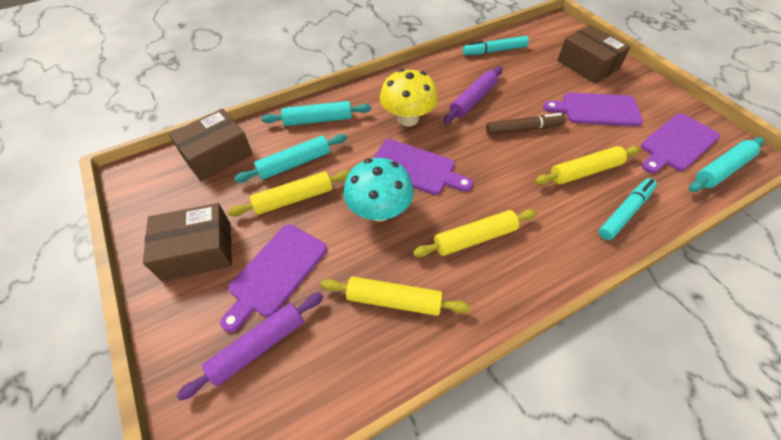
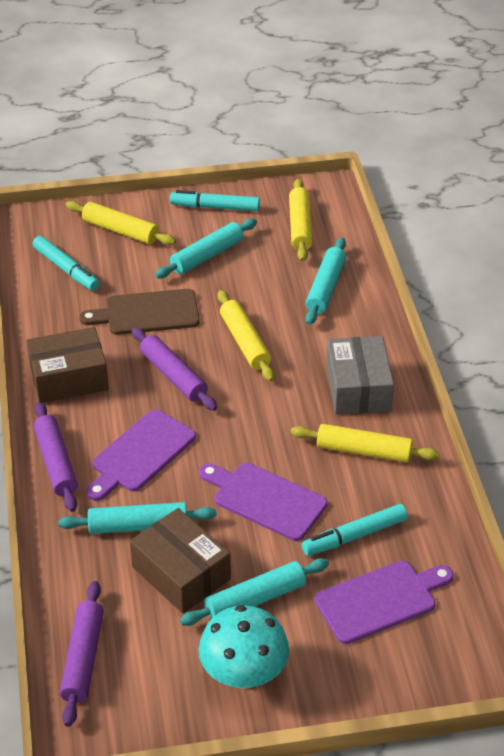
brown box: [143,203,232,281] [169,109,253,181] [557,25,631,84] = 3 -> [26,327,109,403] [130,508,231,613] = 2
brown cutting board: none = 0 -> [79,289,200,335] = 1
brown marker: [486,113,566,135] = 1 -> none = 0
grey box: none = 0 -> [326,336,394,415] = 1
purple cutting board: [220,224,327,332] [373,139,473,195] [543,93,643,126] [641,113,720,174] = 4 -> [86,409,196,501] [199,463,327,541] [315,561,453,644] = 3
purple rolling pin: [177,292,323,401] [443,67,502,124] = 2 -> [34,402,78,512] [60,581,104,727] [132,327,217,411] = 3
turquoise marker: [463,36,529,55] [599,178,657,240] = 2 -> [32,236,99,291] [170,190,260,211] [302,504,408,556] = 3
turquoise rolling pin: [234,134,347,183] [261,101,371,126] [689,137,765,192] = 3 -> [58,502,217,534] [155,219,257,278] [180,558,329,626] [305,238,346,325] = 4
yellow mushroom: [380,69,438,126] = 1 -> none = 0

